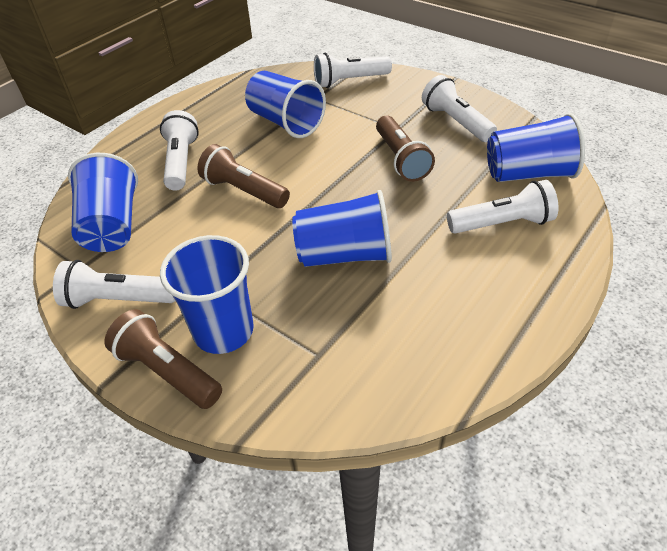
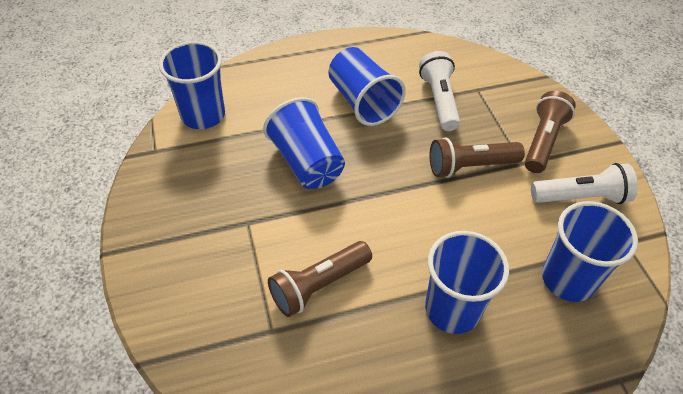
white flashlight: [53,260,175,309] [160,110,199,191] [314,53,392,88] [422,75,497,142] [447,180,558,234] = 5 -> [419,51,460,131] [531,163,638,204] = 2

